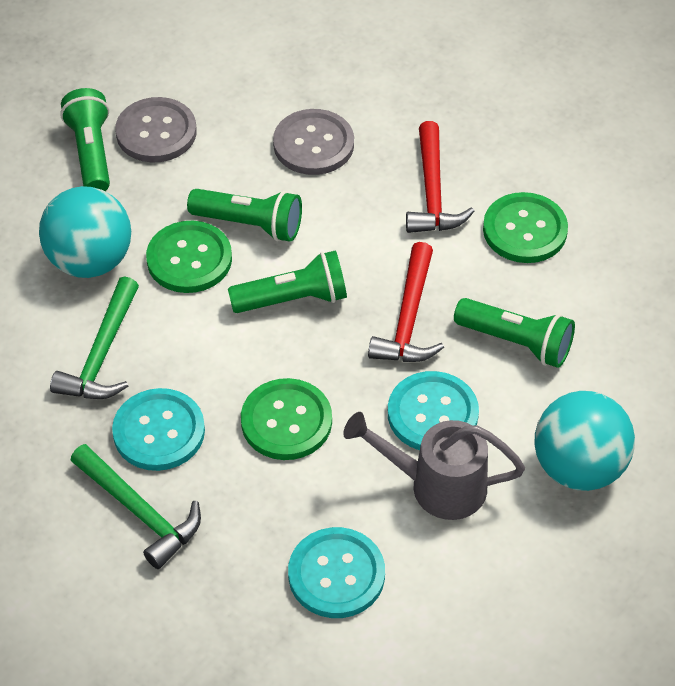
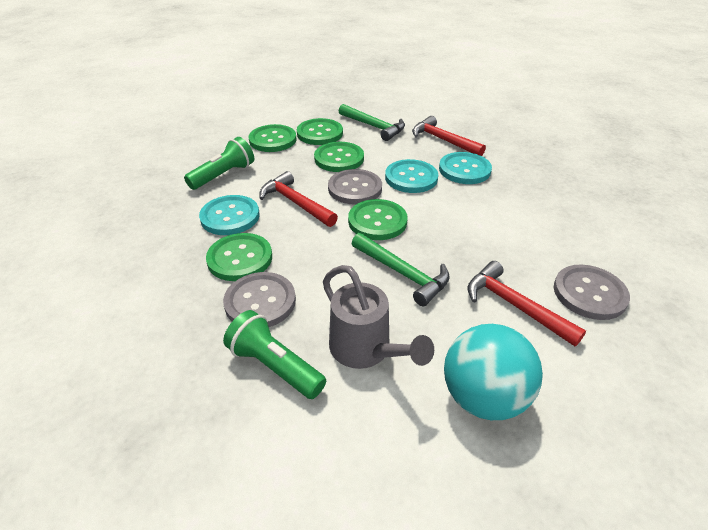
green button: [146,221,232,293] [241,378,332,460] [483,192,568,263] = 3 -> [206,233,272,281] [249,124,296,152] [297,118,343,145] [314,142,364,172] [348,199,408,240] = 5
green flashlight: [60,88,110,191] [187,189,302,242] [228,250,347,313] [454,298,575,368] = 4 -> [184,137,254,190] [223,310,326,399] = 2
grey button: [115,97,197,162] [273,109,354,175] = 2 -> [223,272,296,327] [328,169,382,205] [554,264,630,320] = 3
red hammer: [368,242,444,362] [406,121,474,233] = 2 -> [259,171,338,227] [412,116,486,156] [467,261,586,346] = 3
turquoise ball: [39,186,131,278] [534,391,635,491] = 2 -> [444,324,543,420] = 1

